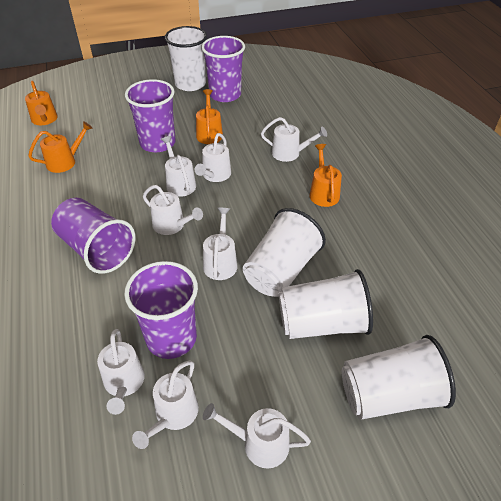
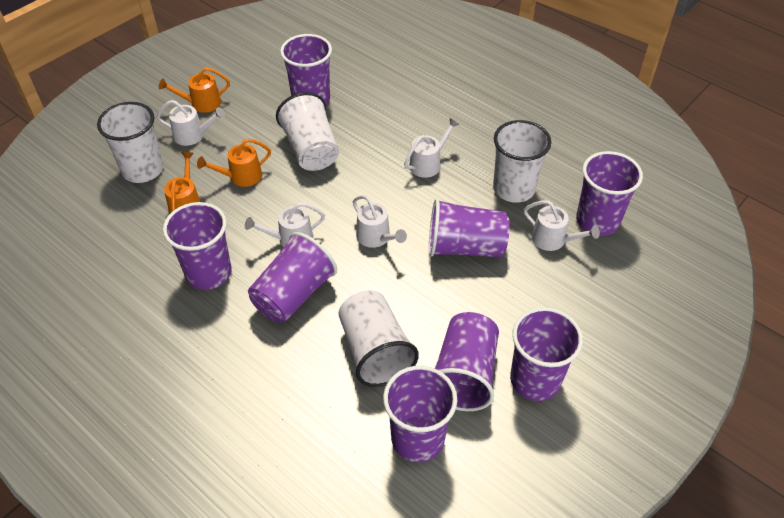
orange watering can: [25,81,58,125] [28,121,93,173] [196,89,223,144] [309,144,342,207] = 4 -> [159,67,230,113] [164,152,201,214] [197,139,271,187] = 3
purple cup: [51,198,136,274] [124,261,198,359] [125,79,175,152] [201,36,245,102] = 4 -> [163,202,231,290] [248,232,337,323] [280,34,332,105] [383,366,457,462] [429,198,510,257] [435,312,499,411] [510,307,583,401] [576,151,643,236] = 8
white watering can: [97,329,145,415] [132,361,199,449] [143,185,203,235] [161,136,196,197] [195,133,231,182] [203,208,237,280] [203,403,311,468] [261,117,327,162] = 8 -> [157,100,225,146] [245,202,325,247] [353,195,407,248] [404,118,460,178] [524,200,600,251] = 5

